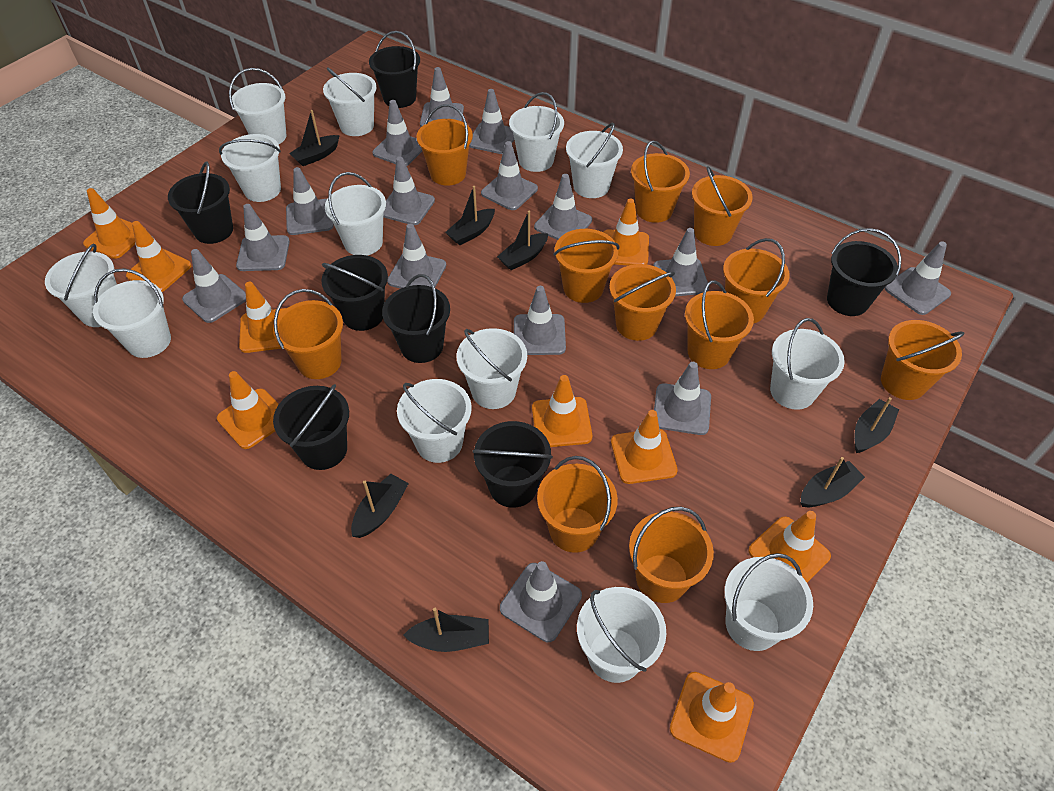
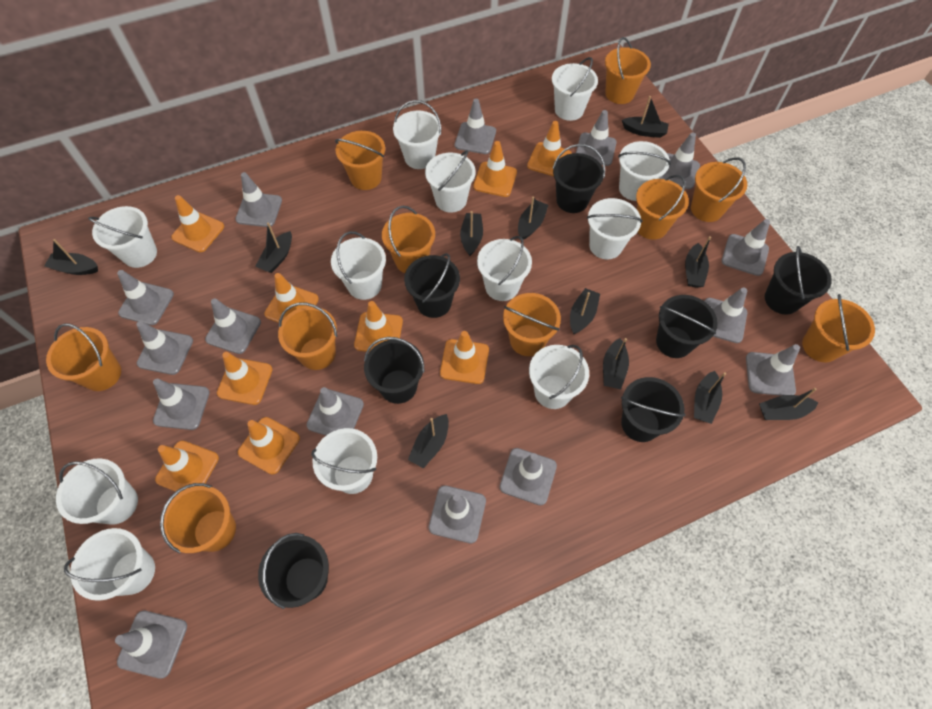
black boat: [289,110,340,166] [351,474,409,538] [404,608,489,652] [445,186,495,245] [497,211,548,270] [801,457,865,507] [854,397,899,453] = 7 -> [44,239,98,275] [255,222,292,273] [408,414,449,469] [460,211,483,256] [518,197,549,240] [570,288,600,334] [603,338,629,389] [622,96,669,138] [685,236,711,288] [694,371,726,424] [759,388,819,420] = 11
orange bucket: [273,289,343,379] [416,104,473,186] [537,456,618,553] [554,229,619,303] [609,264,676,341] [629,507,714,603] [631,141,690,223] [685,280,754,369] [692,166,753,246] [723,238,790,324] [881,320,965,400] = 11 -> [46,323,121,391] [160,483,236,553] [278,302,337,370] [335,131,385,190] [382,206,435,273] [503,293,561,356] [605,37,651,104] [636,175,689,240] [691,157,747,222] [802,294,875,362] = 10
white bucket: [45,243,117,327] [93,268,171,358] [219,134,281,202] [229,68,286,144] [323,67,377,136] [325,172,386,255] [397,379,472,463] [456,328,527,409] [509,92,564,172] [566,123,623,198] [577,587,666,683] [724,553,813,651] [770,318,845,410] = 13 -> [56,458,138,525] [64,528,155,601] [88,206,157,268] [311,428,377,494] [331,231,386,300] [393,100,441,169] [425,150,476,213] [477,236,532,301] [529,345,589,409] [552,57,598,121] [587,198,643,259] [618,141,671,201] = 12

